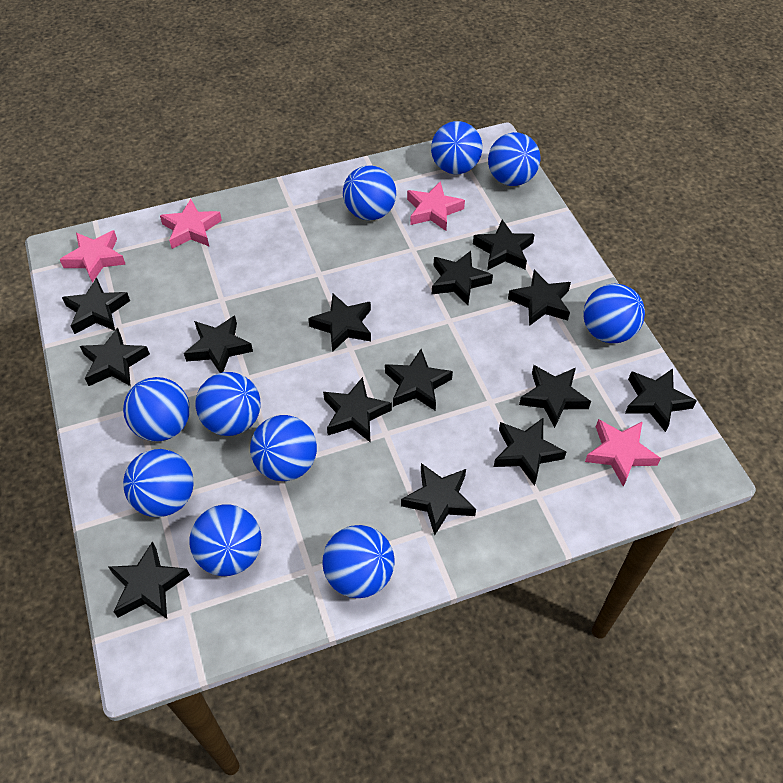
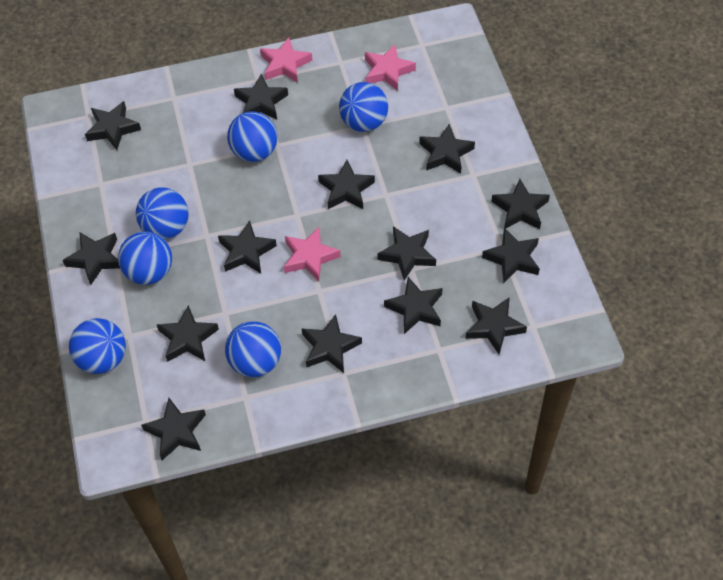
blue ball: [123,377,190,441] [123,449,193,517] [189,504,261,576] [195,372,261,436] [250,415,317,481] [322,525,394,598] [343,166,396,220] [431,121,483,174] [488,132,540,186] [583,284,645,343] = 10 -> [69,318,126,374] [118,231,172,285] [136,187,189,239] [225,321,281,377] [227,112,277,162] [339,82,388,132] = 6
pink star: [60,230,126,283] [160,199,222,249] [407,181,465,231] [585,419,661,487] = 4 -> [260,37,313,83] [284,227,341,282] [365,45,416,91] = 3

